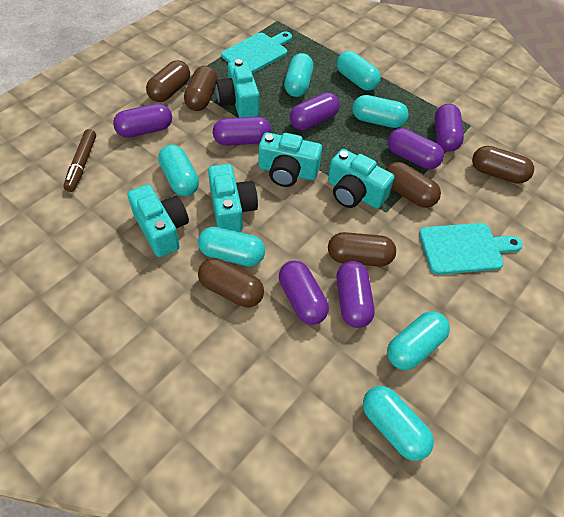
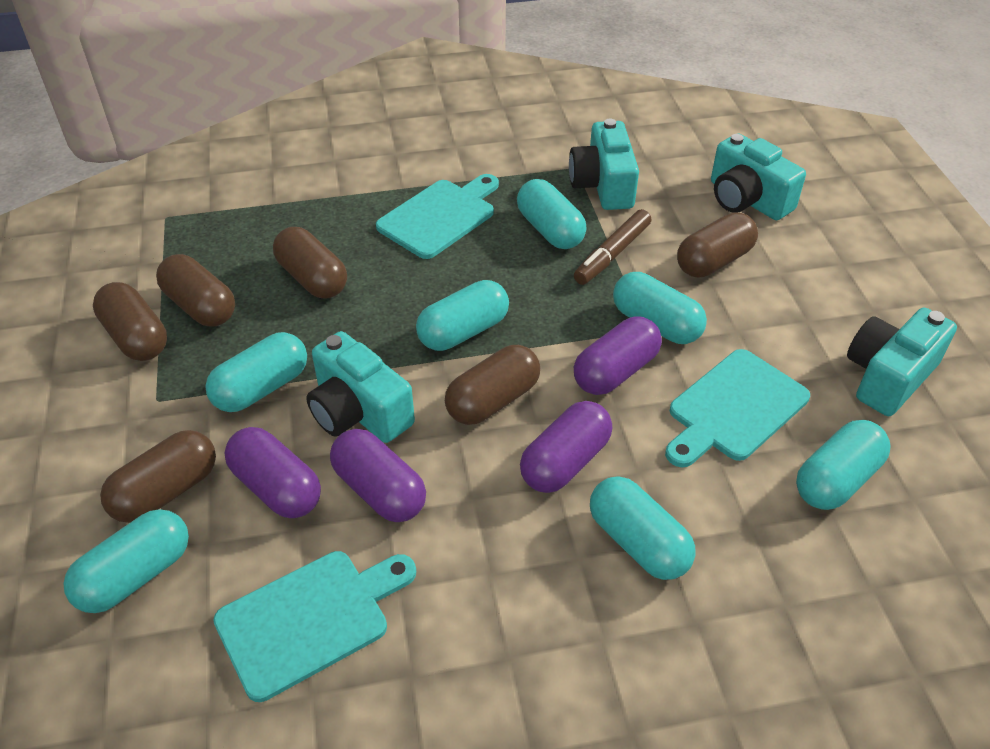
purple capsule: [113,103,172,138] [213,116,271,146] [279,260,329,325] [290,92,340,130] [336,261,375,328] [388,128,444,169] [434,104,464,152] = 7 -> [225,427,321,518] [330,429,426,522] [520,401,612,493] [574,316,662,395] = 4
turquoise camera: [128,184,189,257] [208,164,258,232] [215,59,259,117] [259,132,322,187] [328,149,394,209] = 5 -> [306,331,415,443] [569,119,639,210] [711,133,806,220] [847,308,957,416] = 4
turquoise cutting board: [221,32,292,74] [419,223,523,275] = 2 -> [213,551,416,702] [376,174,499,259] [665,349,810,467] = 3

